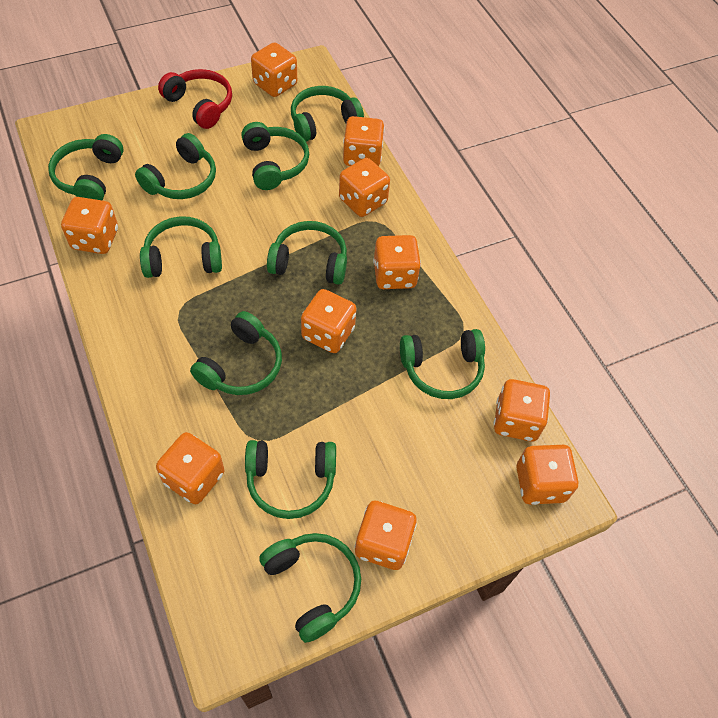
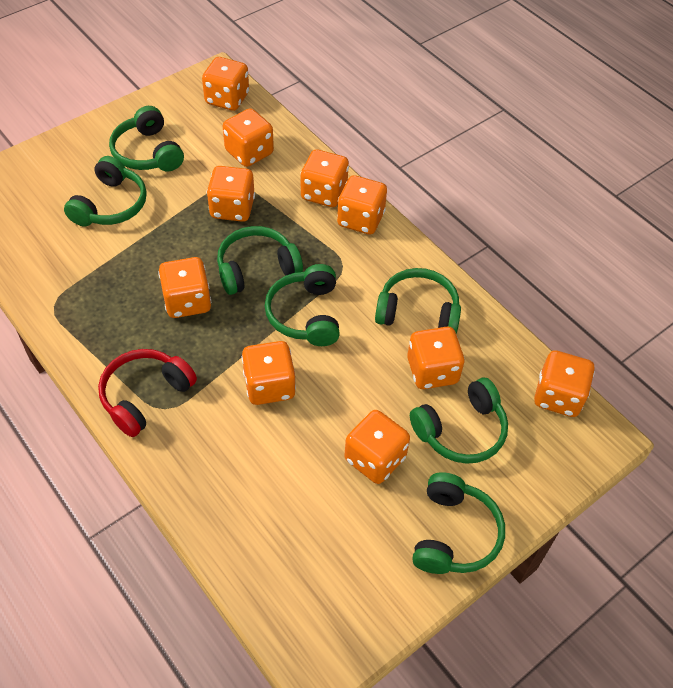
green headphones: [48,134,124,200] [135,133,216,199] [140,216,222,278] [190,311,282,395] [241,122,309,190] [245,440,336,519] [259,533,361,643] [267,221,347,285] [291,86,364,142] [400,329,485,399] = 10 -> [64,156,147,227] [109,106,184,171] [217,226,303,295] [265,264,340,346] [375,268,461,334] [410,378,508,464] [412,472,505,574] = 7

